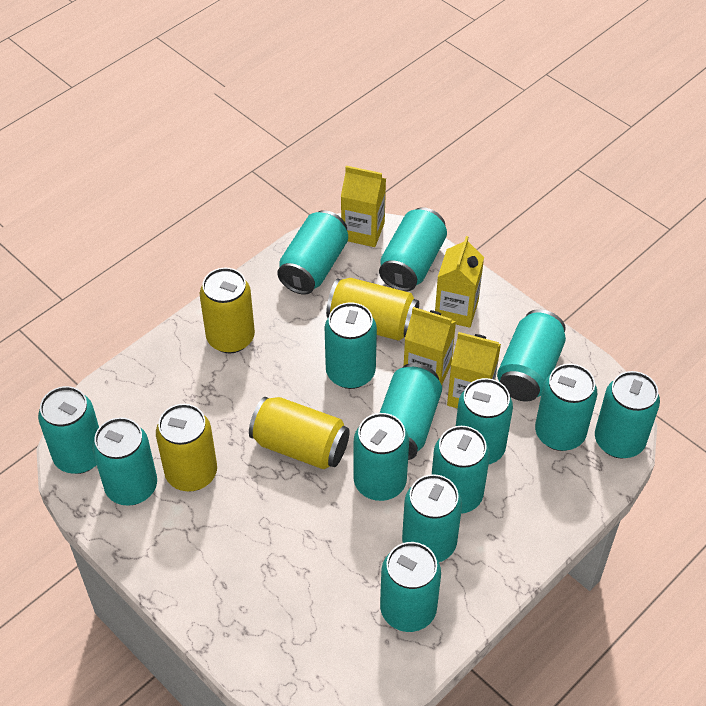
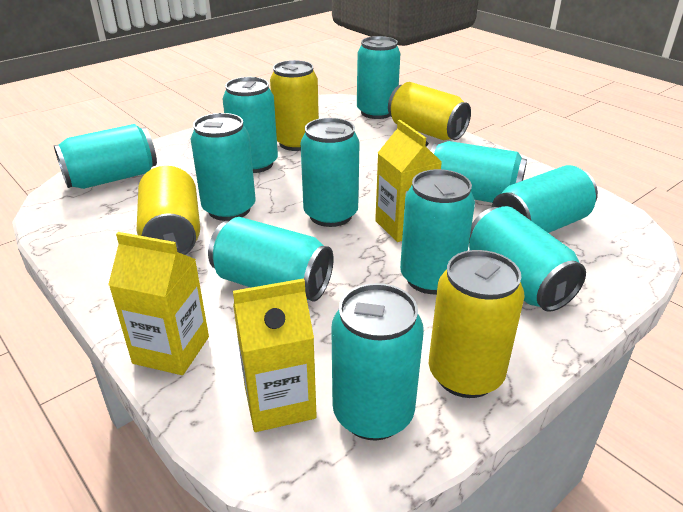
turquoise can: [38,386,99,474] [92,417,157,505] [277,210,348,295] [325,302,377,389] [354,413,409,501] [379,207,447,292] [380,363,442,460] [380,542,441,632] [402,474,462,562] [432,426,490,514] [456,378,513,464] [497,309,566,402] [535,364,597,451] [595,371,660,459] = 14 -> [54,124,157,189] [191,113,256,221] [208,217,334,302] [222,77,278,173] [301,118,360,227] [331,283,424,440] [357,36,401,119] [400,169,475,294] [431,141,527,203] [469,206,586,312] [491,165,598,233] = 11
yellow carton: [341,166,386,247] [404,307,456,385] [435,236,484,328] [447,332,501,408] = 4 -> [108,232,209,375] [233,278,317,432] [375,120,442,242] = 3

